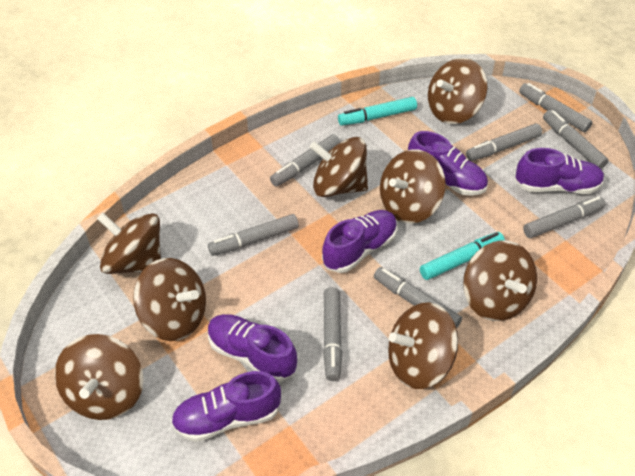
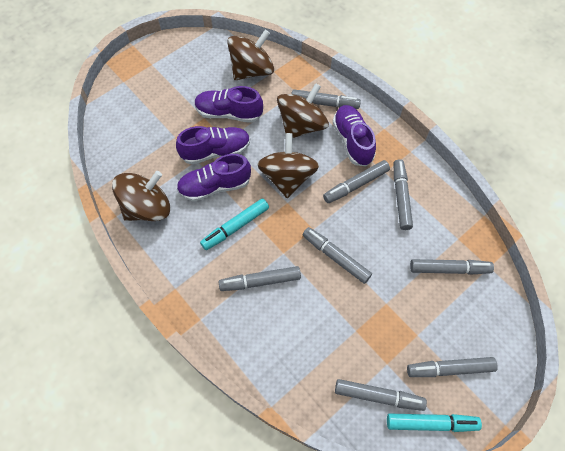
brown spinning top: [54,334,144,420] [97,213,161,274] [133,258,206,341] [310,137,368,197] [380,149,446,224] [388,302,458,389] [428,58,487,124] [463,240,537,321] = 8 -> [112,171,170,221] [227,30,274,80] [257,133,319,198] [277,83,329,138] = 4
purple shoe: [171,371,281,442] [208,314,297,382] [322,210,397,273] [408,131,488,196] [515,148,605,194] = 5 -> [176,126,250,165] [177,154,251,202] [194,86,263,123] [333,105,376,166] = 4

